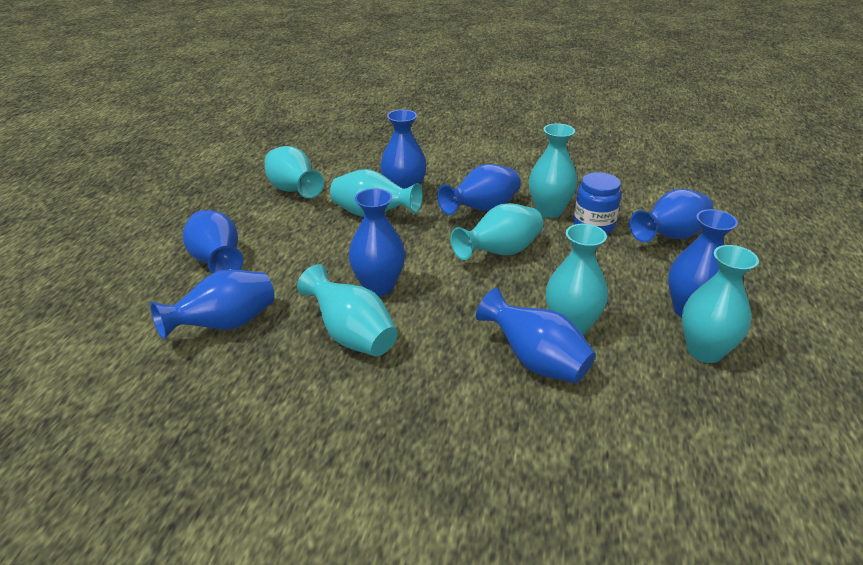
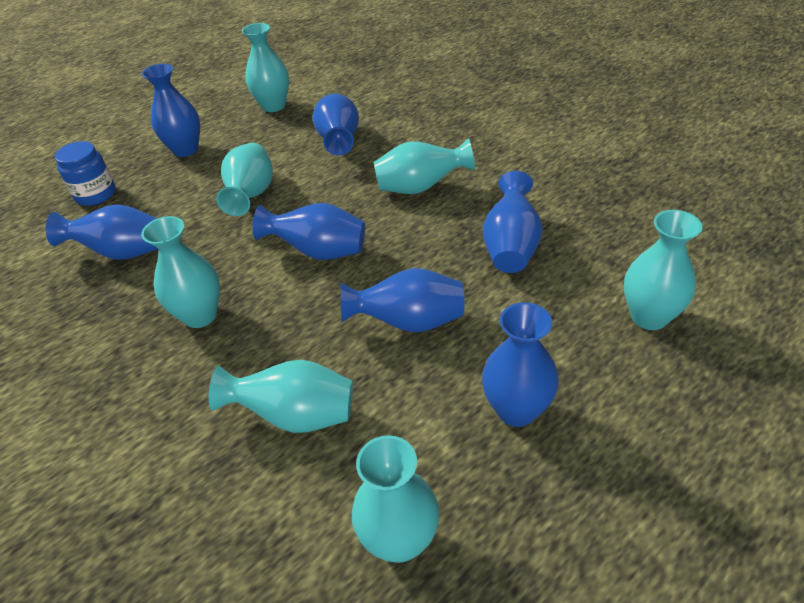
blue vase: [150,269,274,339] [183,210,243,274] [349,189,405,296] [380,110,426,189] [437,164,521,215] [476,288,596,383] [629,189,713,242] [668,209,738,318] = 8 -> [46,204,158,260] [142,64,200,157] [253,203,365,260] [313,93,359,155] [340,268,465,333] [482,302,559,427] [483,171,542,273] = 7

